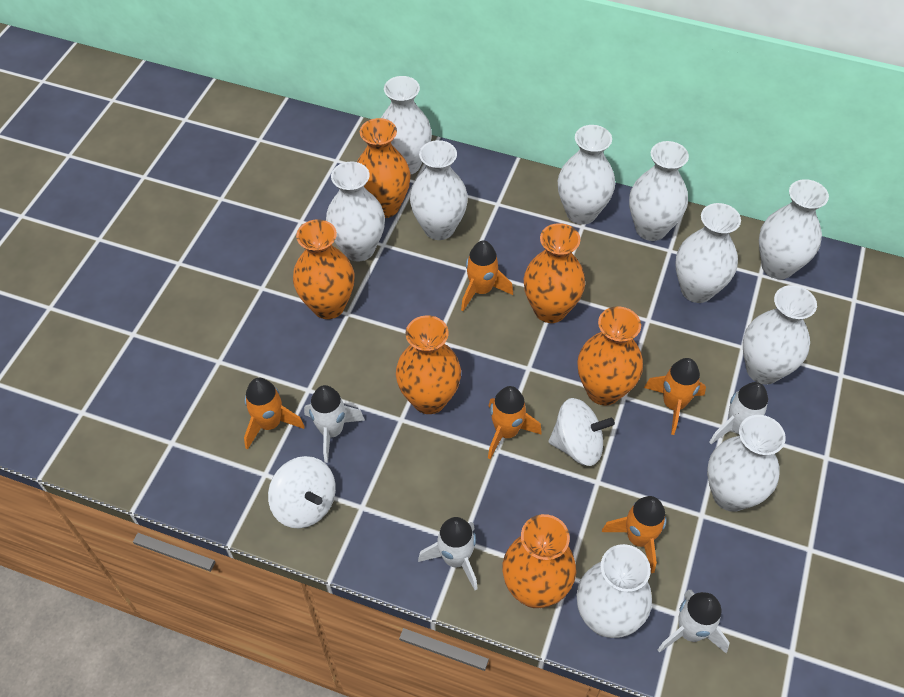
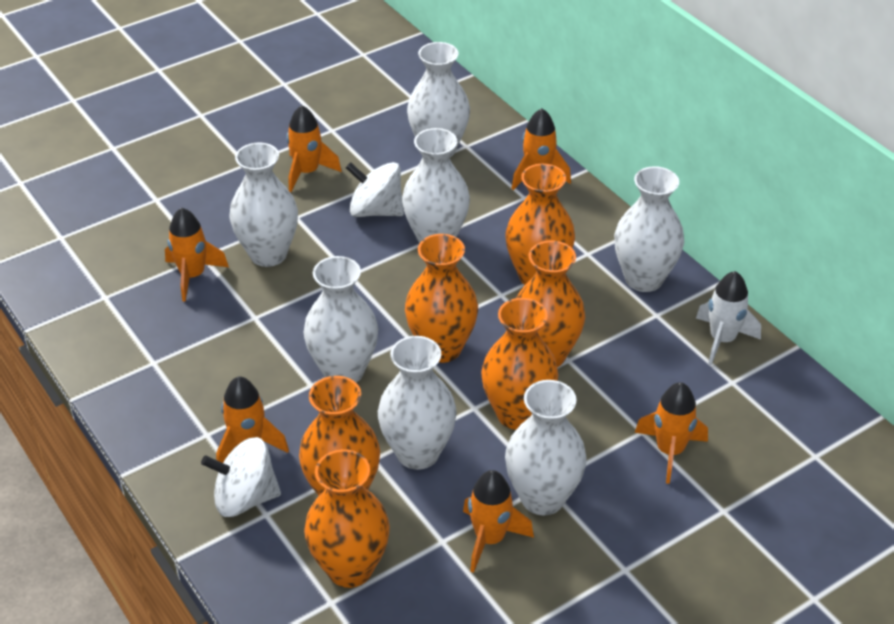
orange rocket: [244,378,305,450] [461,240,513,311] [488,386,542,459] [602,496,667,573] [644,358,706,435] = 5 -> [165,208,229,302] [216,376,289,463] [286,105,342,192] [463,470,534,573] [512,108,571,190] [635,382,708,484] = 6
white rocket: [304,385,365,463] [418,517,478,590] [658,590,730,653] [709,382,768,444] = 4 -> [696,271,761,365] = 1
white vase: [326,162,385,262] [381,76,432,174] [410,140,468,240] [558,125,615,225] [577,544,652,638] [629,141,689,241] [675,203,741,303] [707,415,786,512] [743,285,817,384] [759,179,829,279] = 10 -> [229,143,298,267] [303,256,378,383] [378,336,457,470] [402,128,470,243] [407,42,470,158] [505,380,587,515] [614,166,684,292] = 7

